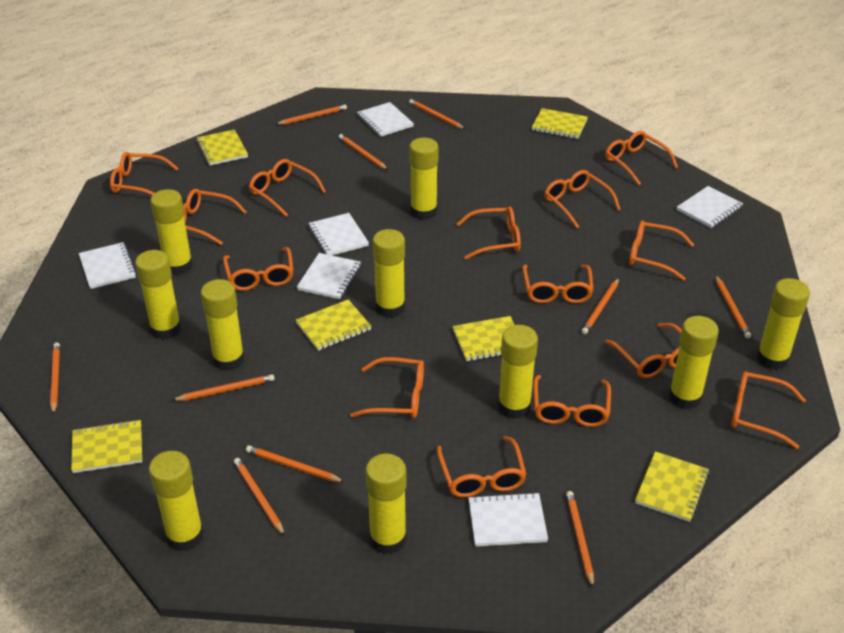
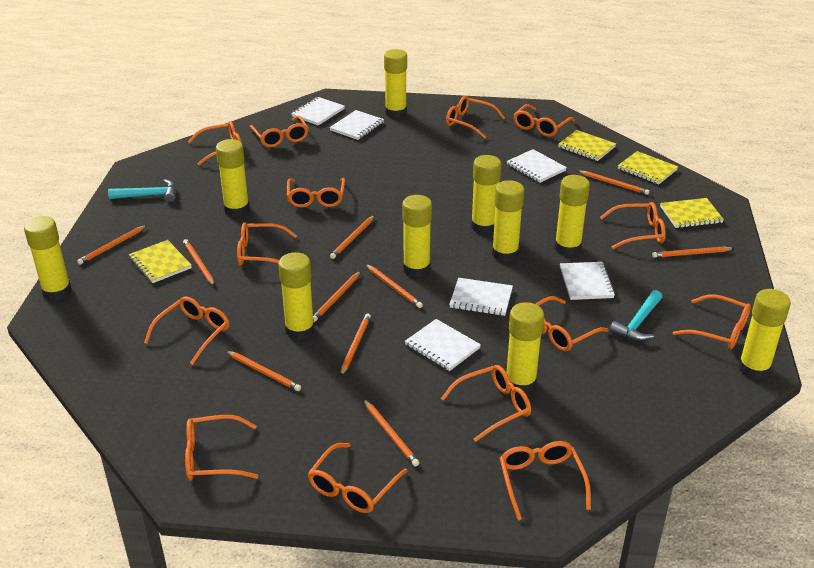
turquoise hammer: none = 0 -> [108,179,176,202] [610,290,662,341] = 2
yellow notebook: [71,420,142,473] [196,129,248,165] [296,299,372,351] [453,316,514,361] [532,108,588,139] [635,451,709,522] = 6 -> [129,240,192,283] [558,130,616,161] [618,151,678,184] [660,198,724,228] = 4

